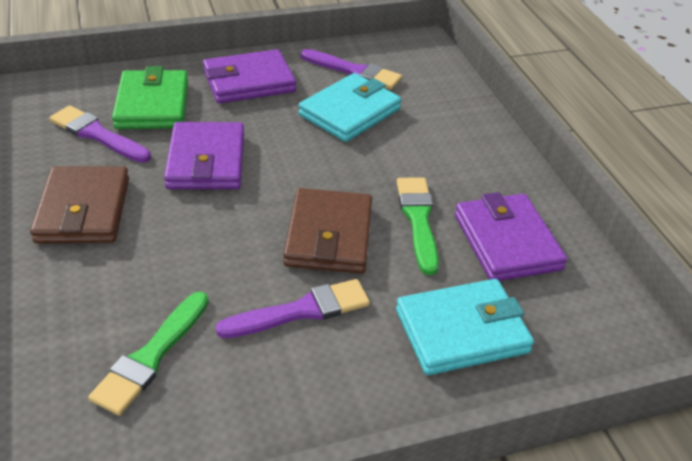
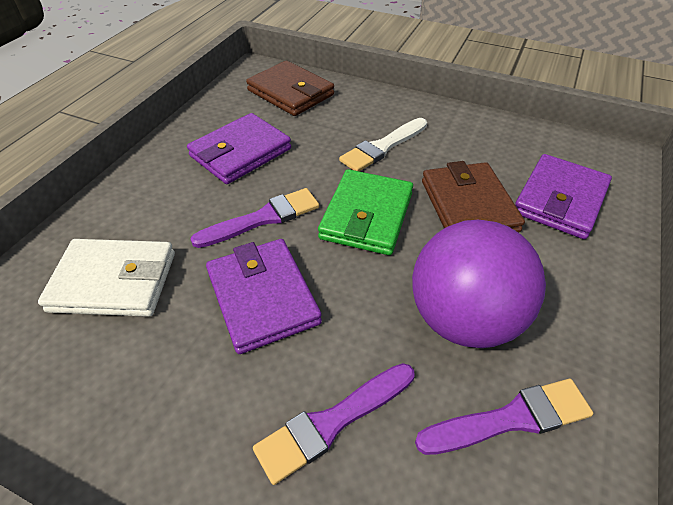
green brush: [88,292,209,416] [397,177,439,275] = 2 -> none = 0
purple ball: none = 0 -> [412,220,546,348] = 1
turquoise wallet: [298,73,401,142] [396,279,534,375] = 2 -> none = 0
white brush: none = 0 -> [339,118,427,171] = 1
white wallet: none = 0 -> [38,239,175,317] = 1

